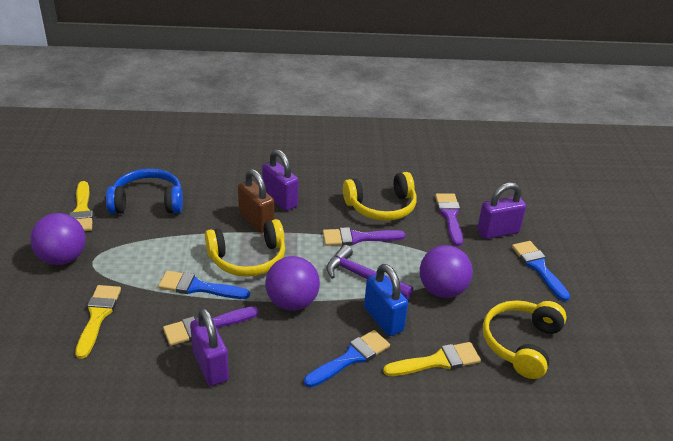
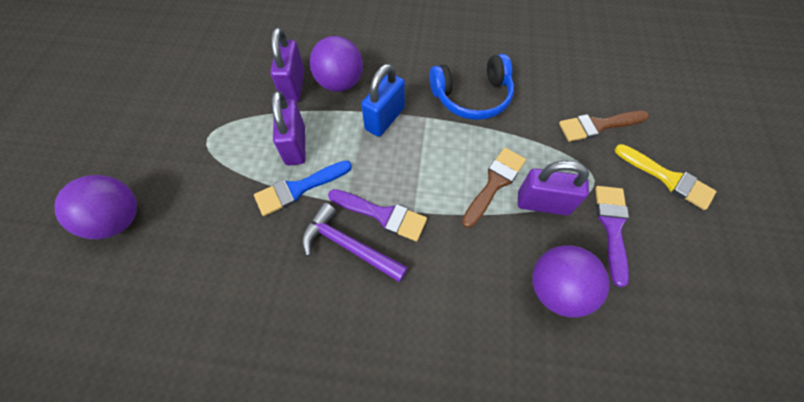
blue brush: [158,271,250,299] [304,330,390,387] [512,241,570,301] = 3 -> [254,160,352,216] = 1
brown brush: none = 0 -> [462,148,526,228] [559,111,649,142] = 2
brown padlock: [238,169,274,233] = 1 -> none = 0
purple brush: [163,307,259,346] [323,227,406,246] [435,193,463,246] = 3 -> [328,189,427,241] [595,186,629,287] = 2
yellow brush: [69,181,93,231] [75,285,121,359] [383,342,481,376] = 3 -> [615,144,716,210] = 1
yellow headphones: [205,219,285,277] [343,172,417,221] [483,300,567,379] = 3 -> none = 0

